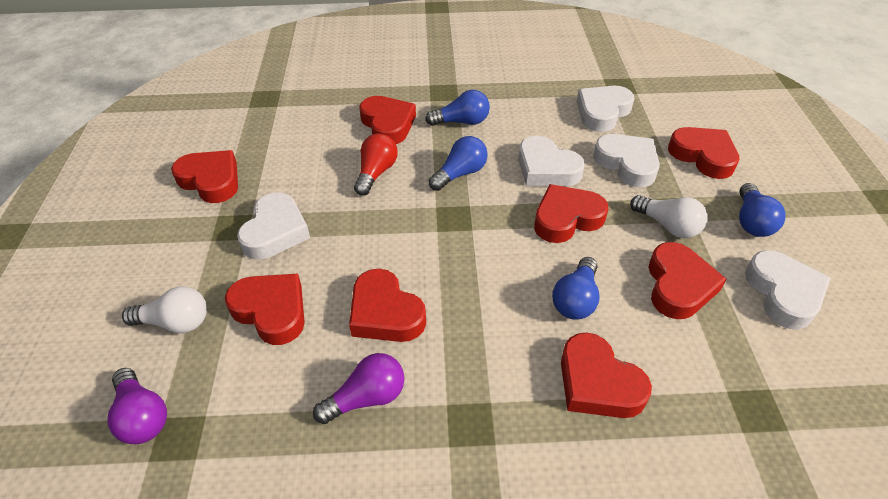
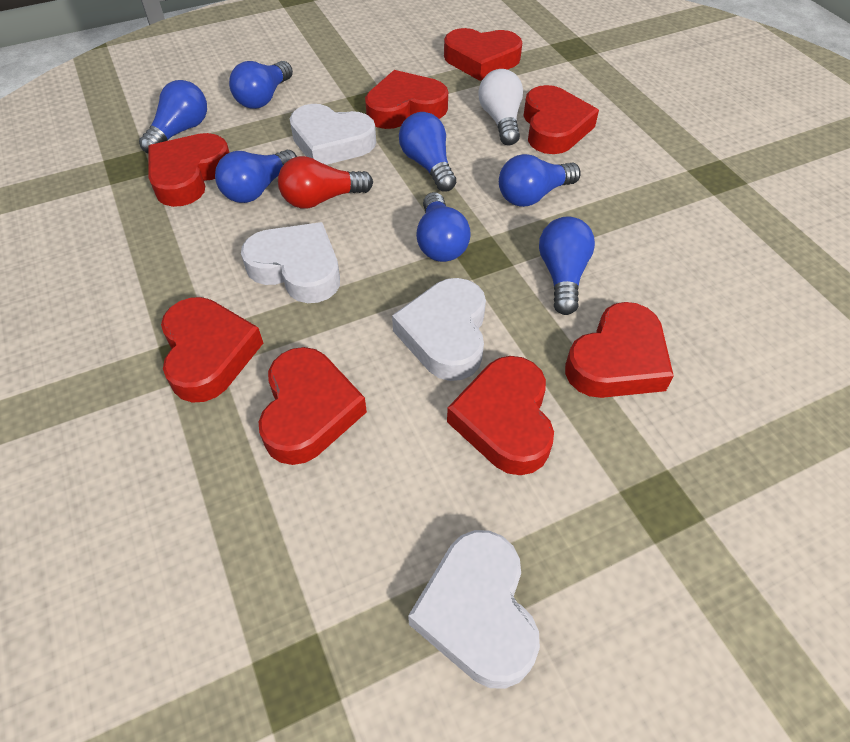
blue light bulb: [425,90,490,126] [429,136,488,191] [552,257,600,320] [739,183,786,237] = 4 -> [139,80,207,153] [215,150,297,203] [229,61,293,109] [399,112,456,192] [416,192,471,262] [499,154,581,207] [539,216,595,315] = 7
purple light bulb: [107,368,167,444] [313,353,404,424] = 2 -> none = 0
white heart: [237,192,310,259] [518,136,585,187] [577,86,634,132] [593,134,660,188] [745,250,831,329] = 5 -> [241,222,340,303] [290,104,376,165] [392,278,486,381] [408,530,540,689] = 4
white light bulb: [122,286,207,333] [630,195,708,238] = 2 -> [478,69,523,145] = 1

